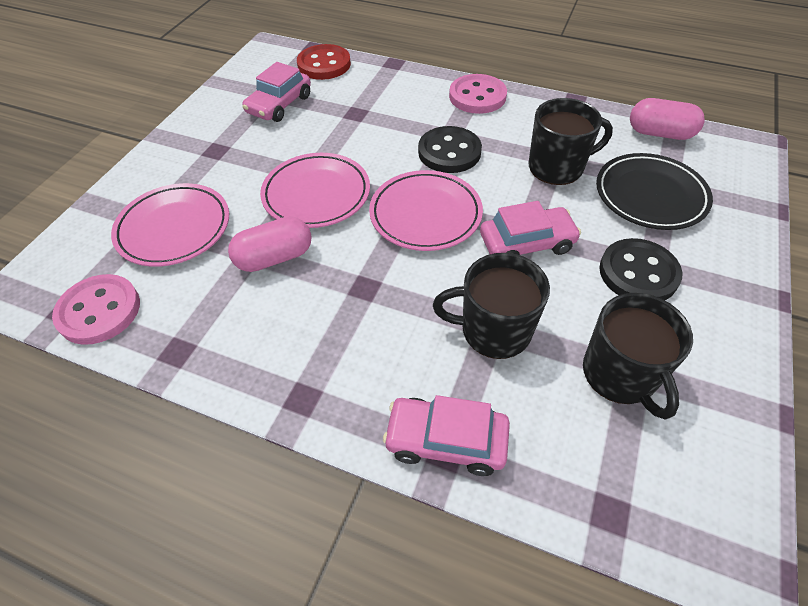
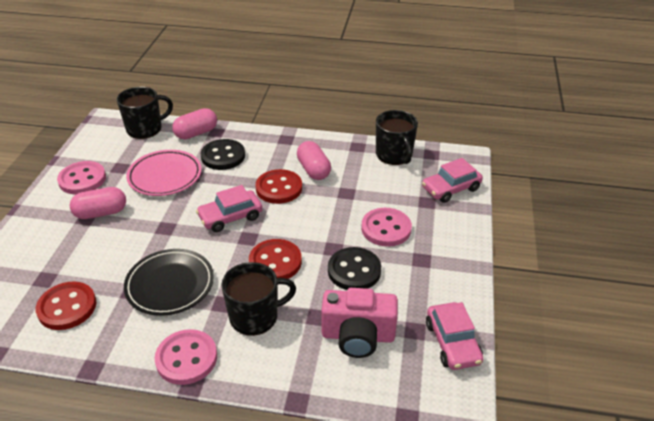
pink button: [52,274,140,345] [449,74,507,114] = 2 -> [57,161,106,194] [155,329,217,385] [361,208,412,247] = 3
pink camera: none = 0 -> [321,288,398,358] = 1
pink capsule: [228,216,312,272] [630,98,705,140] = 2 -> [70,187,126,219] [172,108,217,139] [297,141,331,180] = 3
pink plate: [111,183,229,267] [260,153,370,228] [369,170,483,251] = 3 -> [126,150,202,196] = 1
red button: [297,44,351,80] = 1 -> [36,281,96,330] [249,239,302,279] [256,169,302,204] = 3

